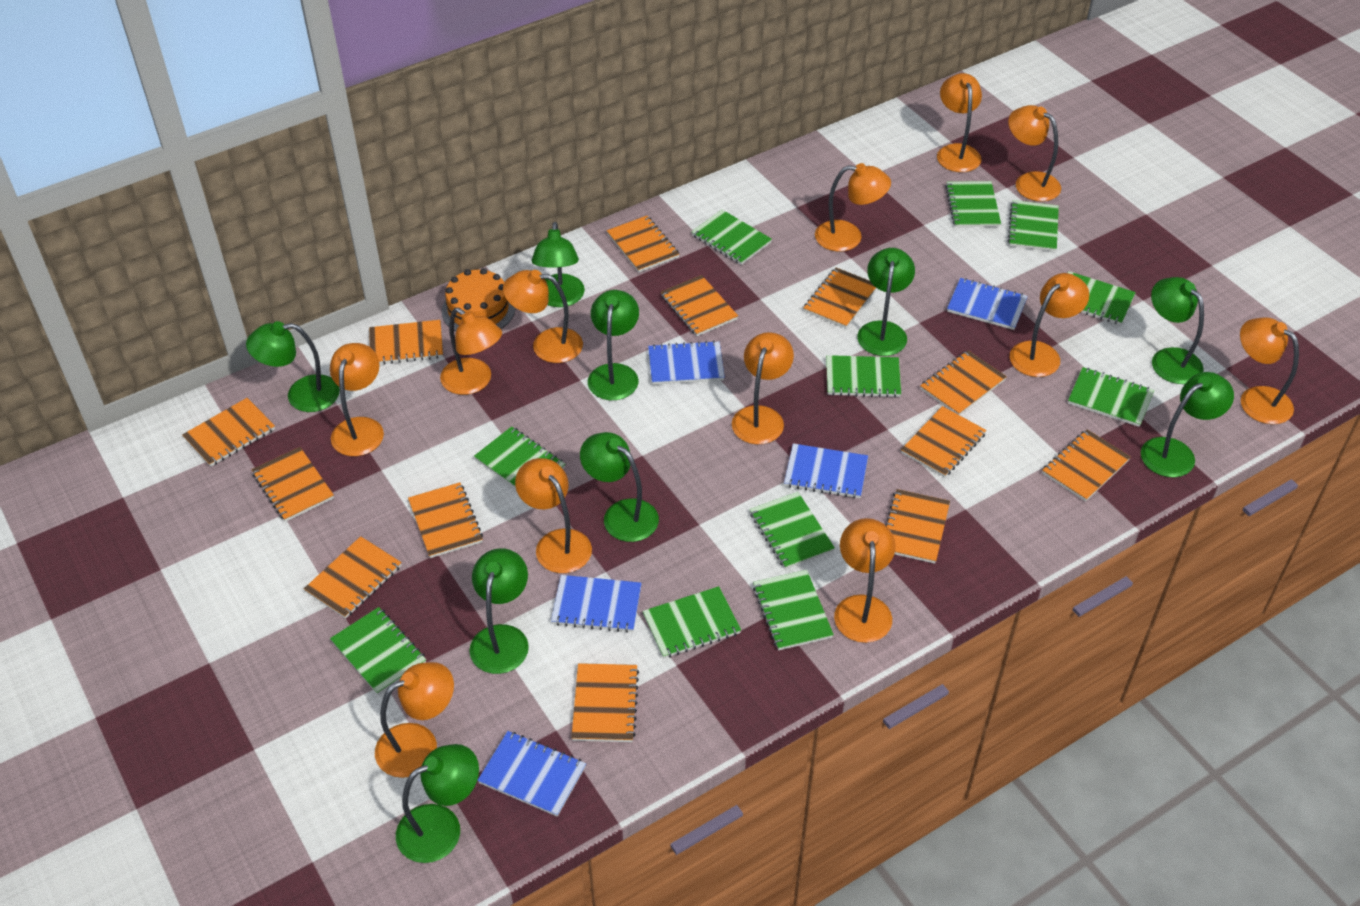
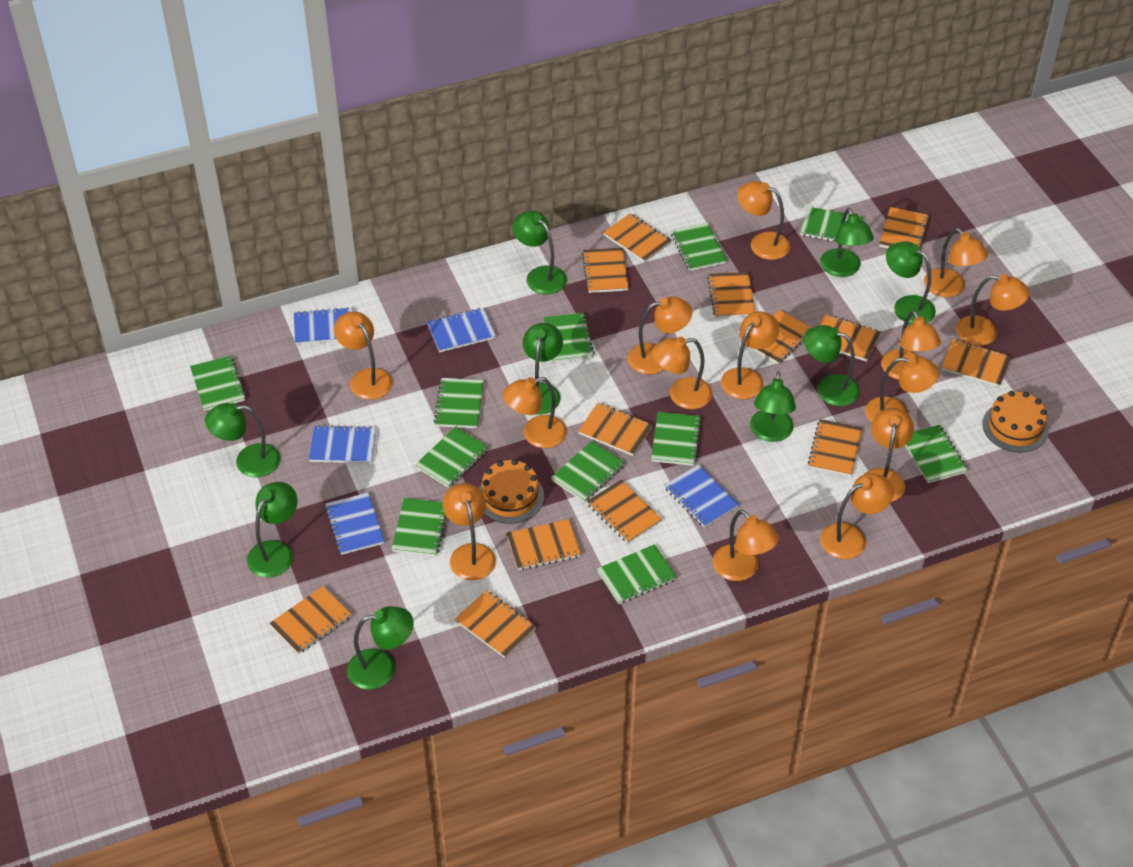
orange cake: [442,268,515,332] = 1 -> [479,459,544,524] [982,391,1049,452] = 2
orange lamp: [330,343,384,456] [375,662,454,778] [440,308,502,395] [503,270,583,363] [515,458,592,573] [732,332,794,445] [815,163,891,251] [834,518,896,643] [937,73,982,172] [1008,105,1061,201] [1010,273,1089,377] [1240,318,1299,424] = 12 -> [334,311,393,400] [442,483,496,580] [502,377,567,448] [628,297,692,374] [652,337,712,409] [713,510,779,581] [721,311,780,399] [737,181,790,260] [820,473,894,559] [865,356,939,423] [865,408,914,502] [881,310,941,380] [924,228,988,297] [956,274,1030,346] = 14

